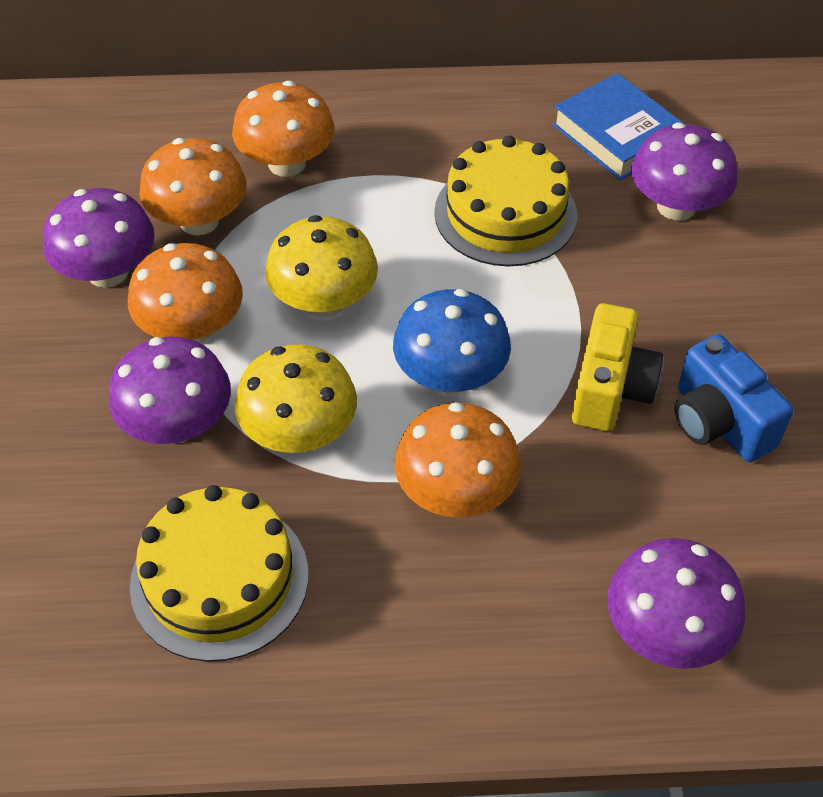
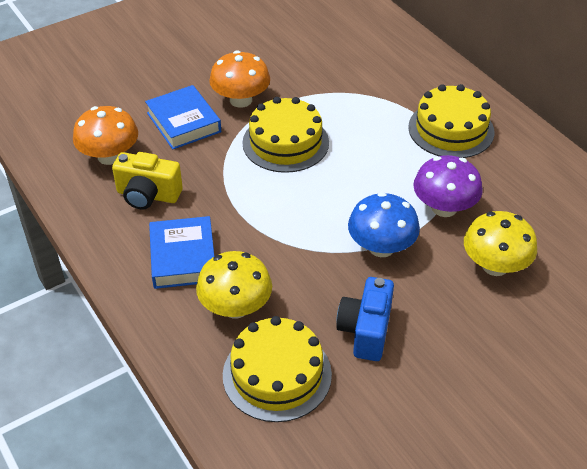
blue book: [552,73,684,180] = 1 -> [145,85,221,150] [149,216,214,289] = 2
orange mushroom: [128,243,243,343] [139,138,247,235] [232,81,335,177] [394,402,521,518] = 4 -> [73,106,138,165] [209,50,270,108] = 2
purple mushroom: [43,188,155,288] [109,336,231,444] [607,538,745,669] [631,123,738,221] = 4 -> [413,155,483,217] = 1
yellow cake: [130,485,308,662] [434,135,577,266] = 2 -> [223,316,332,422] [242,97,329,173] [408,84,494,158] = 3

